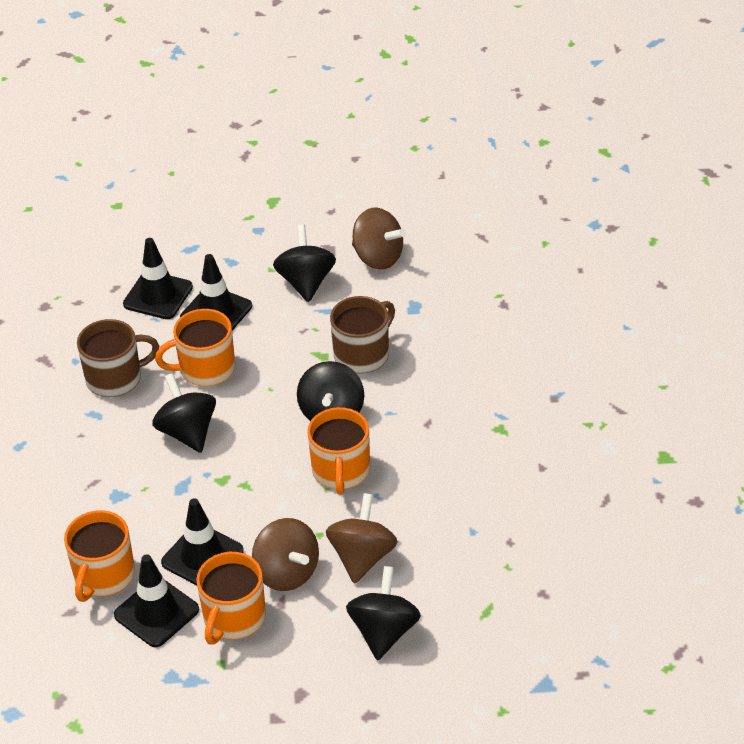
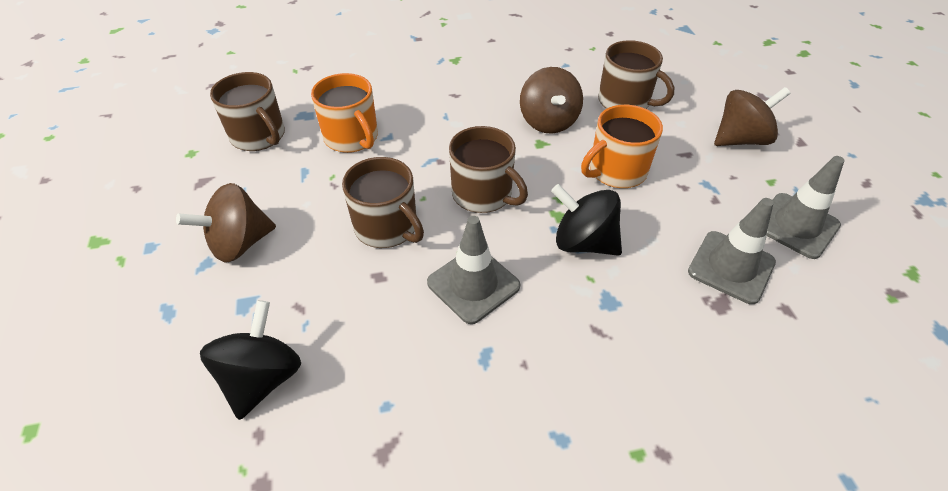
black spinning top: [152,373,216,453] [273,224,336,302] [297,361,364,421] [346,566,421,660] = 4 -> [200,300,301,420] [551,184,622,256] = 2
black traffic cone: [114,554,199,647] [123,238,193,319] [161,498,244,585] [180,254,252,330] = 4 -> none = 0
brown mug: [77,319,159,397] [330,296,395,374] = 2 -> [210,72,285,151] [342,157,424,248] [449,126,528,213] [598,40,674,109] = 4
grey traffic cone: none = 0 -> [427,216,520,324] [688,198,776,304] [767,156,845,259] = 3
orange mug: [64,510,135,602] [155,309,235,386] [196,552,266,645] [307,407,370,495] = 4 -> [311,73,378,153] [581,105,663,188] = 2

